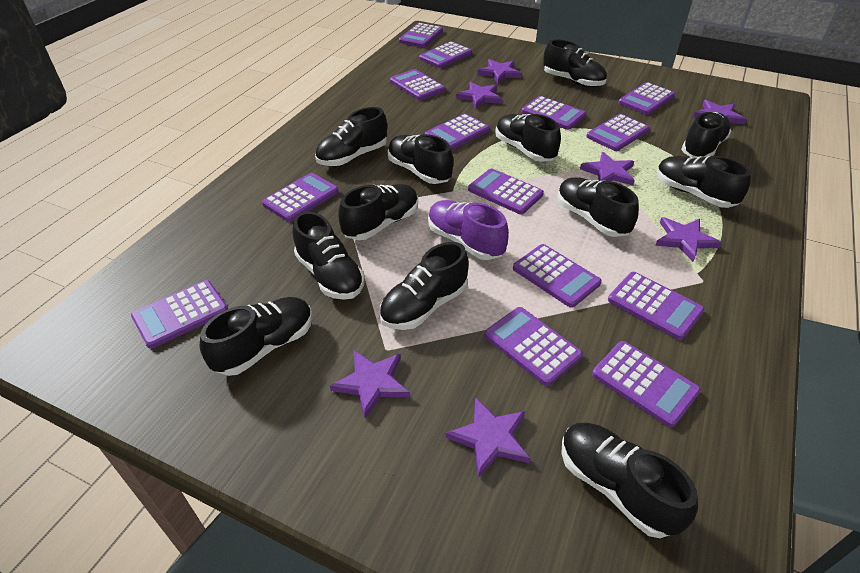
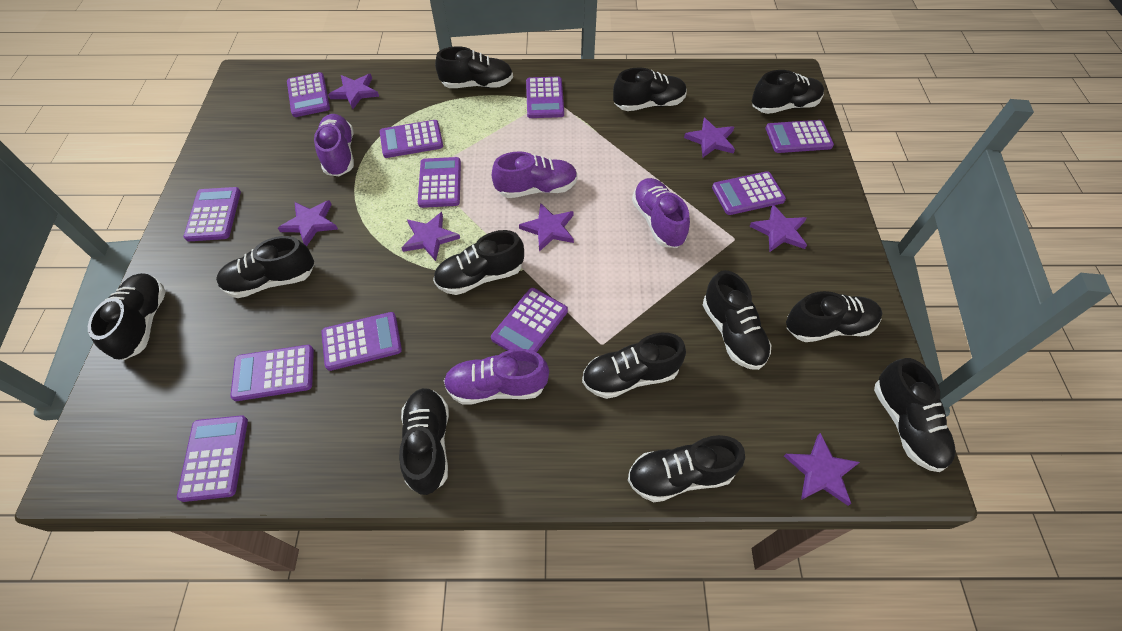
purple calculator: [131,280,228,349] [262,173,339,222] [390,69,445,100] [399,23,443,47] [419,41,472,68] [425,114,490,150] [468,168,544,214] [485,307,583,386] [513,244,602,308] [522,96,586,130] [586,114,650,151] [592,341,701,427] [608,272,704,340] [618,82,675,115] = 14 -> [177,415,248,502] [184,187,241,241] [230,345,314,401] [287,72,330,117] [321,312,402,371] [380,120,443,158] [418,157,461,208] [491,288,568,353] [526,77,564,118] [712,171,786,215] [766,120,834,153] = 11
purple shoe: [428,200,509,260] = 1 -> [314,114,354,176] [444,349,549,405] [492,151,578,198] [632,178,690,248] = 4

